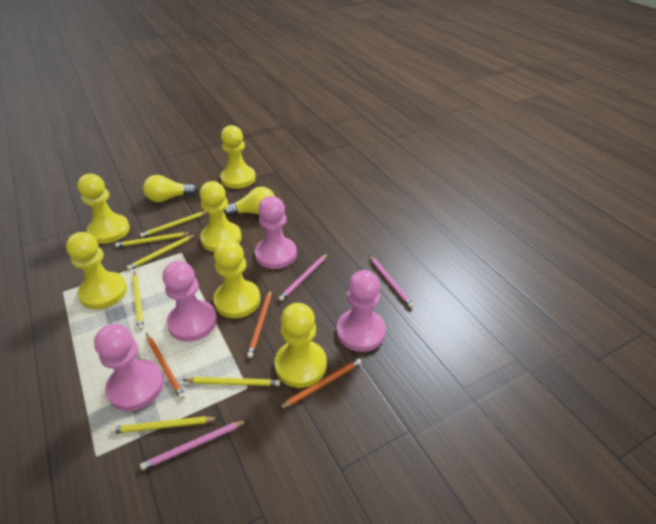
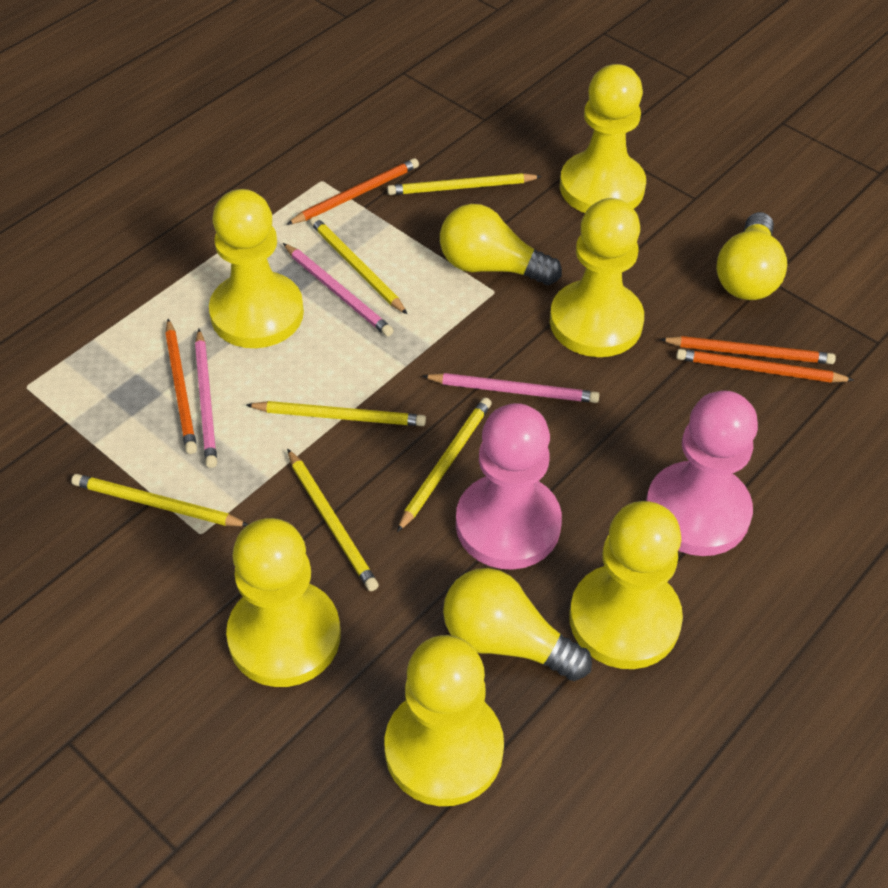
orange pencil: [146,333,185,400] [247,290,271,358] [279,359,362,409] = 3 -> [165,319,197,454] [286,158,419,225] [660,336,836,364] [676,349,854,382] = 4
pink pawn: [94,324,164,411] [163,261,217,342] [255,196,297,269] [337,270,386,352] = 4 -> [456,403,562,570] [646,391,758,556] = 2
yellow light bulb: [143,175,198,202] [224,187,275,216] = 2 -> [440,204,562,285] [443,568,592,681] [716,212,787,300] = 3

